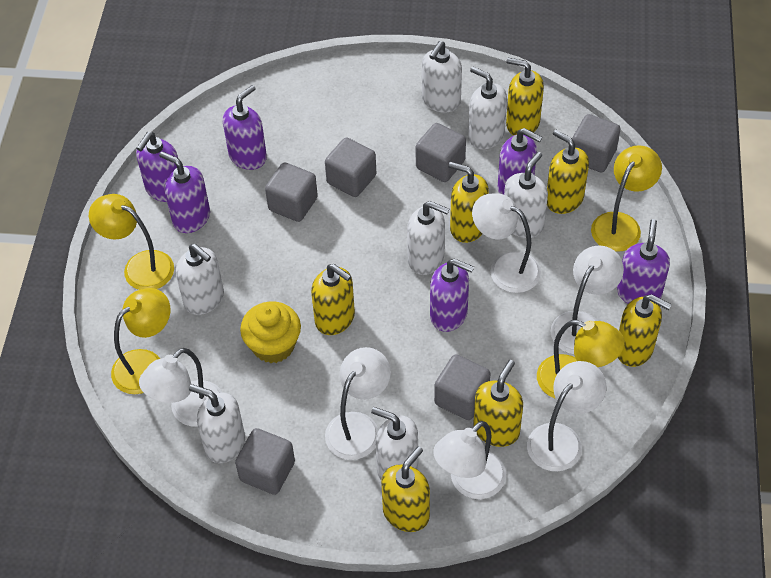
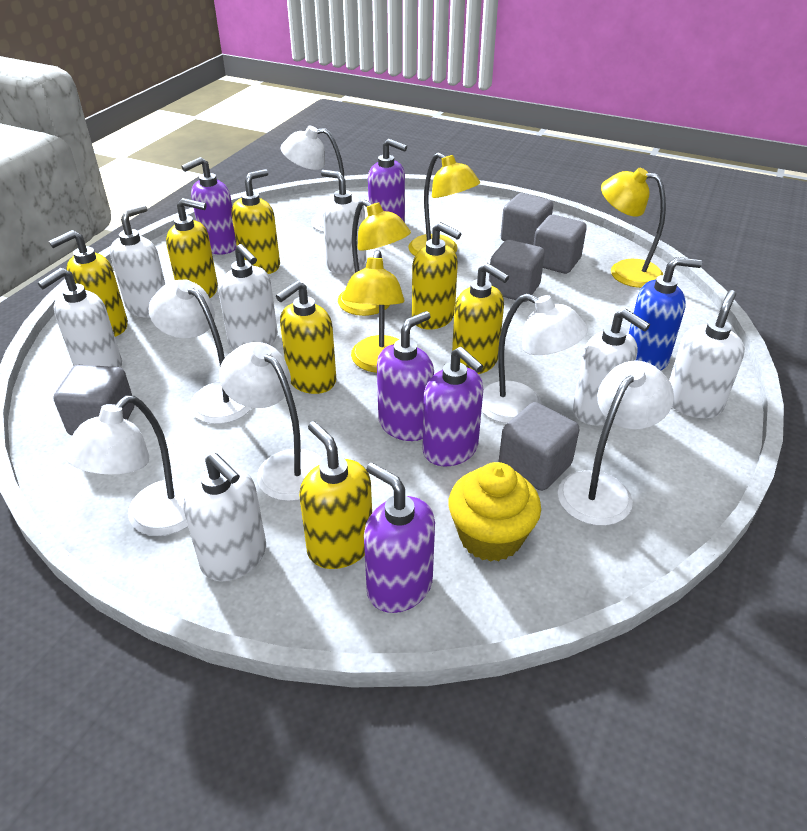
blue soap dispenser: none = 0 -> [629,257,702,370] = 1
grey cube: [235,428,295,495] [265,162,318,222] [325,137,376,197] [416,123,466,182] [434,354,490,420] [572,114,621,172] = 6 -> [54,365,134,435] [489,240,545,302] [499,402,579,491] [501,193,553,245] [534,215,587,274] = 5
purple soap dispenser: [136,132,178,202] [159,152,210,233] [223,85,267,170] [430,259,474,332] [498,128,542,195] [617,219,670,304] = 6 -> [181,157,237,254] [364,462,435,613] [368,139,407,222] [377,311,434,441] [422,347,483,466] = 5

